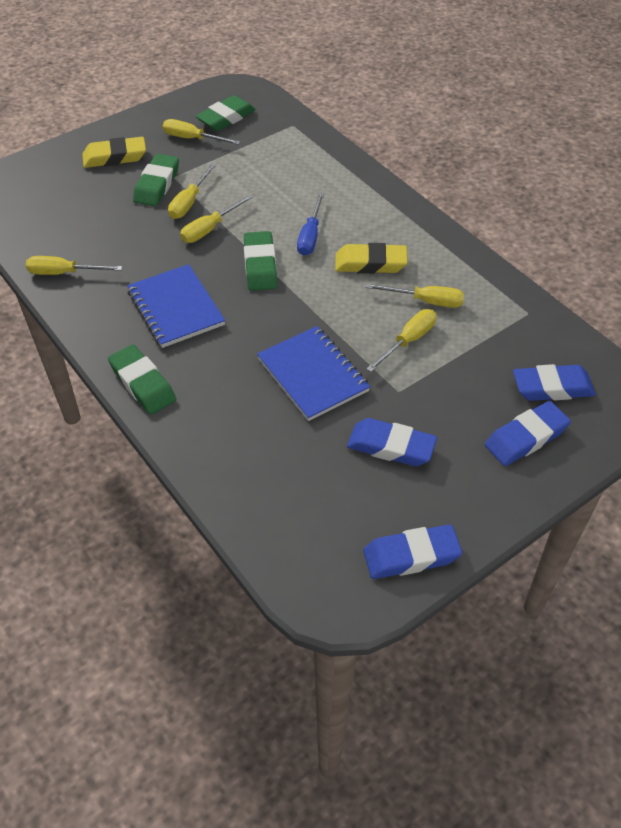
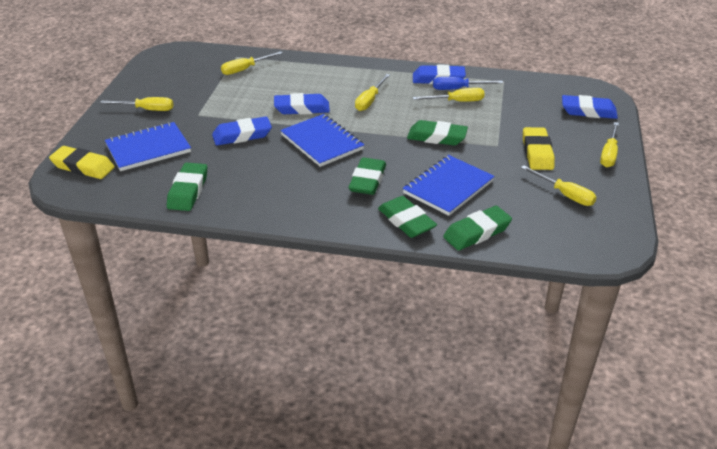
blue notebook: [127,264,225,348] [257,326,370,421] = 2 -> [105,122,191,171] [280,114,364,167] [403,155,495,216] = 3
green eraser: [108,344,176,414] [133,154,179,206] [196,95,256,131] [244,231,277,291] = 4 -> [167,163,207,211] [349,157,386,195] [378,196,437,238] [407,120,468,146] [443,206,512,251] = 5

